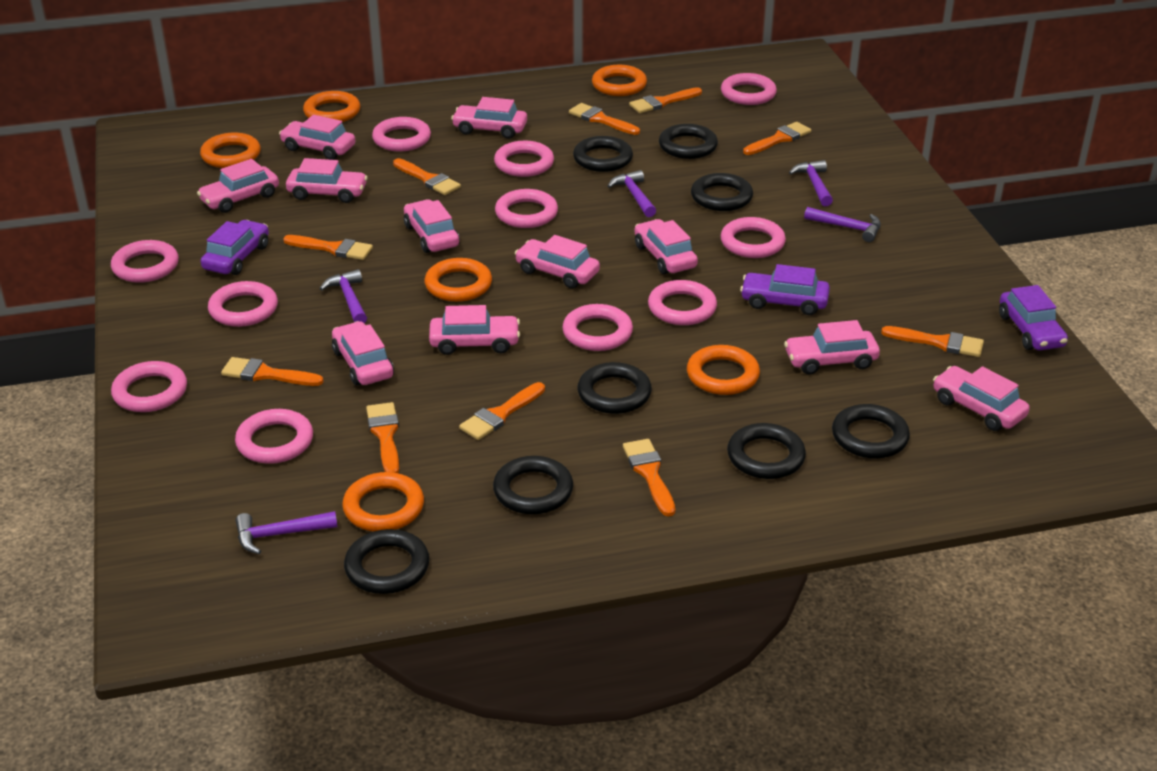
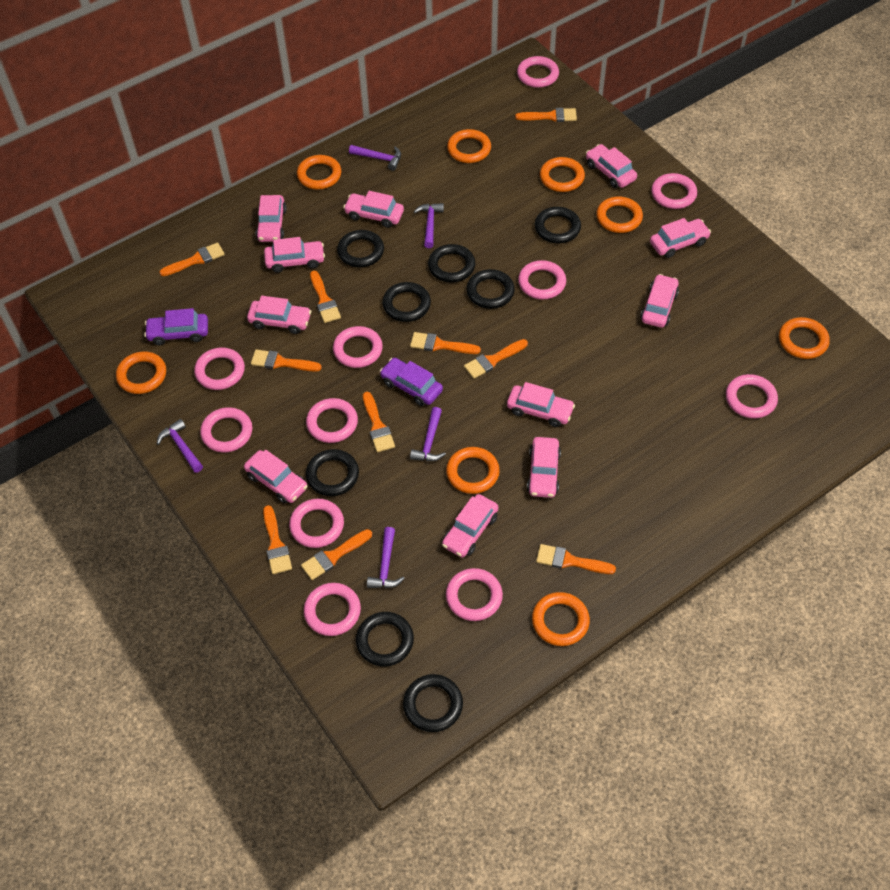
orange ring: [200,133,261,168] [303,91,360,122] [342,472,424,531] [425,258,492,302] [592,65,647,96] [687,345,760,395] = 6 -> [116,351,166,394] [297,155,341,190] [446,447,500,494] [447,129,491,163] [532,592,590,646] [540,157,585,192] [596,197,643,233] [779,317,830,359] = 8
purple car: [201,220,269,275] [740,264,830,315] [999,285,1068,350] = 3 -> [144,308,208,345] [380,358,443,406] = 2

